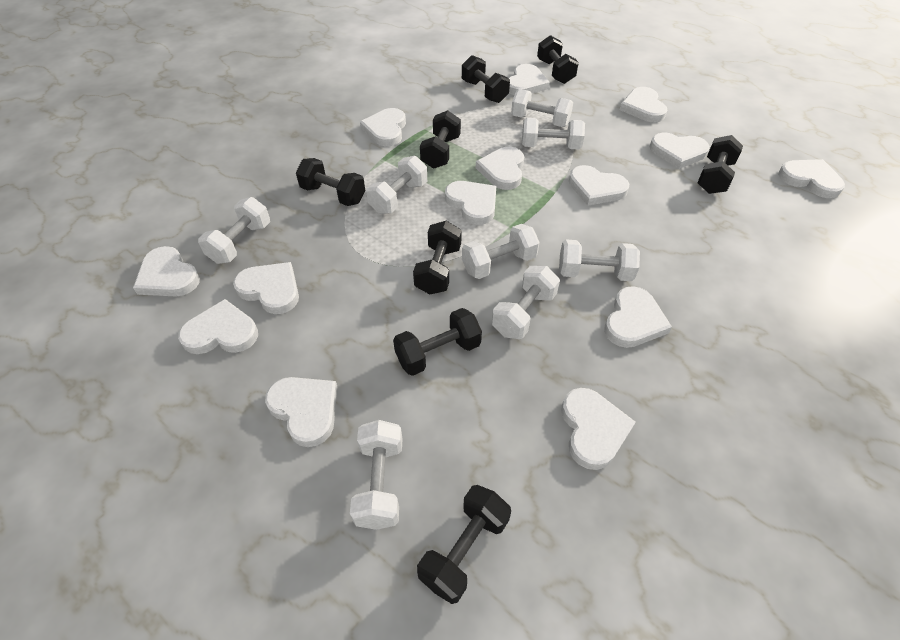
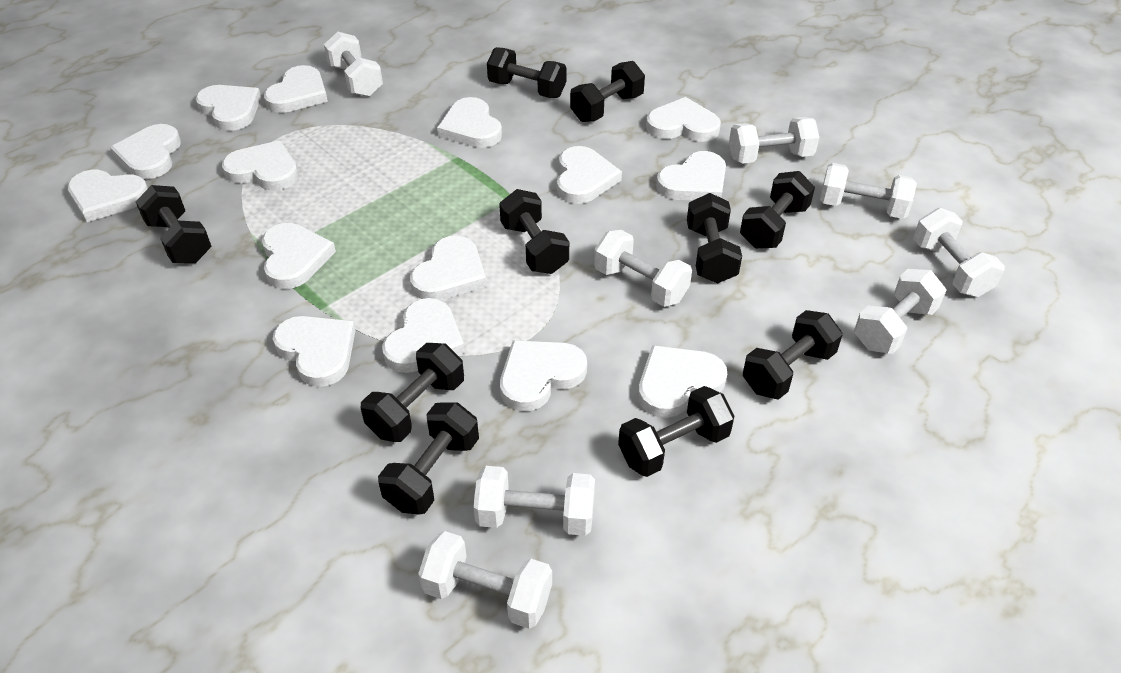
black dumbbell: [296,158,365,206] [393,308,482,376] [413,221,462,294] [417,485,511,604] [420,110,461,169] [462,55,510,103] [537,35,579,84] [698,135,743,194] = 8 -> [136,185,212,263] [361,343,464,442] [378,402,479,515] [487,47,566,98] [499,189,569,274] [570,61,645,122] [618,386,734,477] [687,193,742,283] [740,171,815,249] [743,310,843,400] = 10
white heart: [133,246,200,296] [178,299,258,354] [233,262,299,314] [265,377,338,447] [360,108,406,146] [445,181,496,225] [476,147,524,190] [509,64,550,95] [561,388,636,470] [569,165,629,206] [604,286,672,348] [620,87,667,122] [649,133,710,169] [778,159,845,198] = 14 -> [68,170,148,222] [110,124,181,179] [196,85,261,131] [222,141,299,191] [262,223,336,289] [264,65,328,113] [273,316,356,387] [382,298,465,373] [410,235,487,300] [437,97,502,148] [500,340,587,411] [557,146,622,204] [638,345,727,418] [646,97,721,142] [656,151,726,200] = 15

